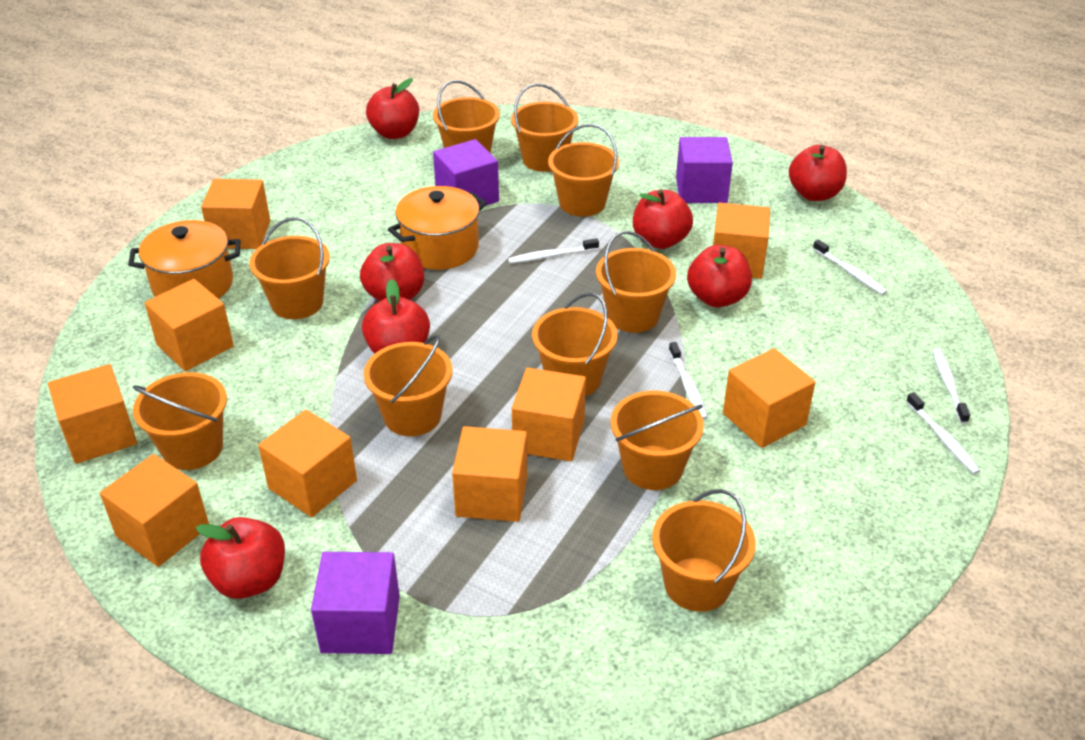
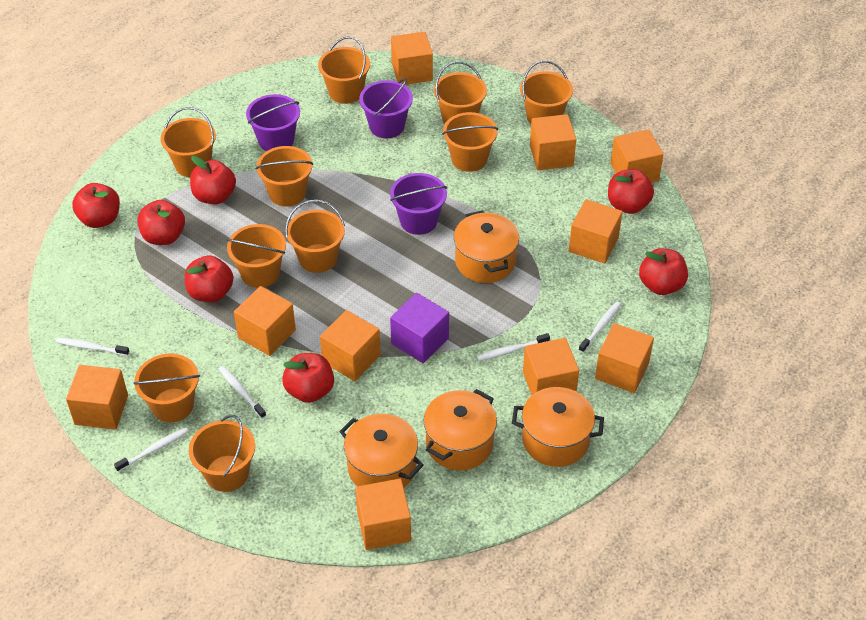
orange cube: [48,364,137,464] [100,454,209,567] [145,279,234,371] [201,179,270,249] [258,410,357,517] [452,426,527,522] [512,368,586,461] [713,203,770,279] [723,348,815,448] = 9 -> [66,365,128,429] [234,286,296,356] [320,310,381,381] [355,479,411,550] [391,32,433,85] [523,338,579,395] [530,114,576,170] [569,199,622,264] [595,323,654,393] [610,129,664,183] = 10
orange pot: [128,220,241,299] [388,186,487,270] = 2 -> [339,414,424,487] [424,389,497,470] [454,210,519,283] [512,387,604,467] = 4
purple bucket: none = 0 -> [246,94,300,151] [359,78,413,138] [390,173,447,235] = 3
purple cube: [311,552,400,654] [433,139,499,206] [676,137,733,203] = 3 -> [390,293,449,363] = 1

